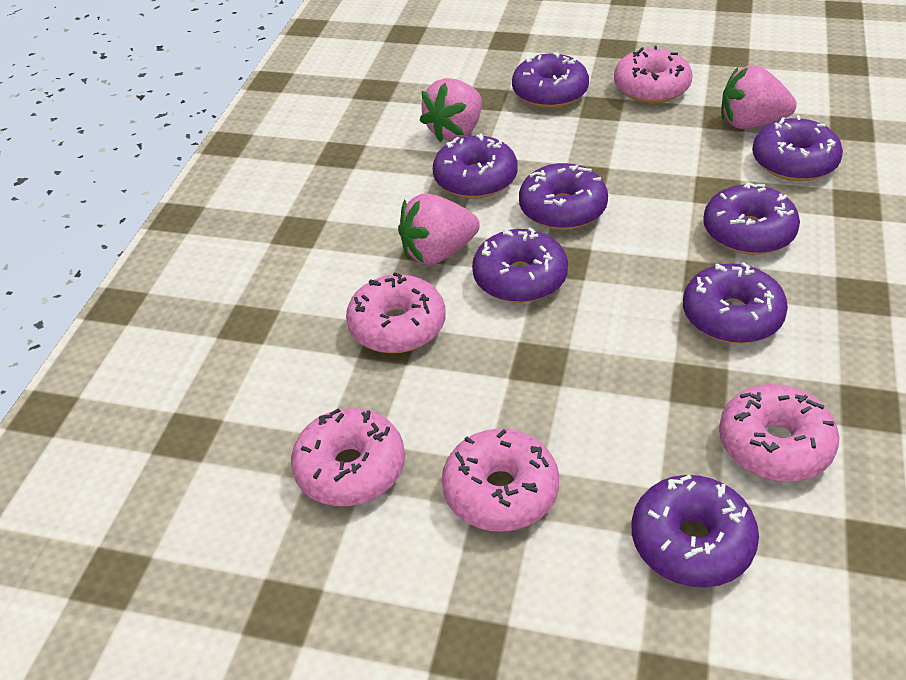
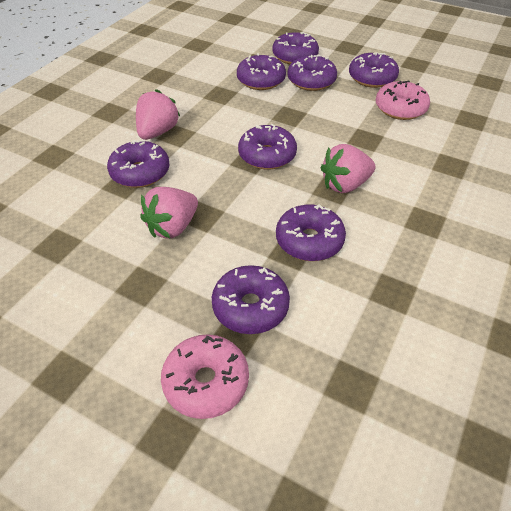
pink donut: [291,408,405,506] [346,272,446,353] [442,429,559,532] [614,46,693,103] [719,384,839,482] = 5 -> [161,334,249,419] [376,80,430,120] = 2

